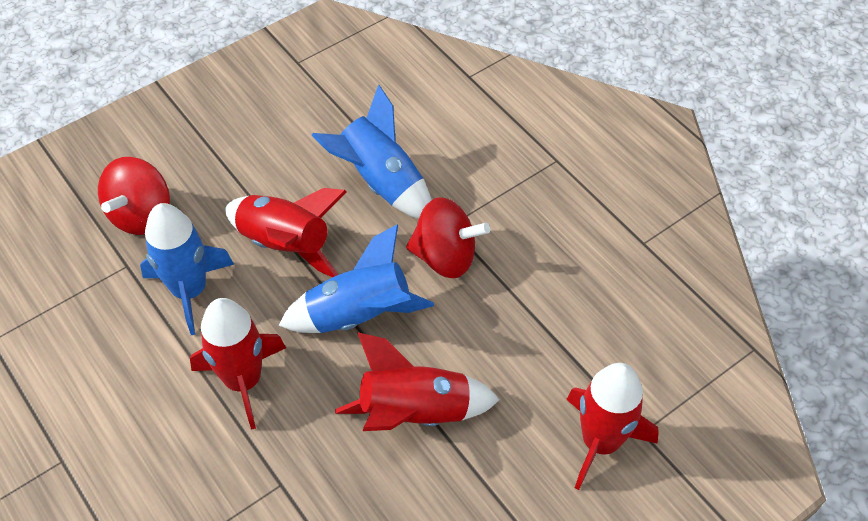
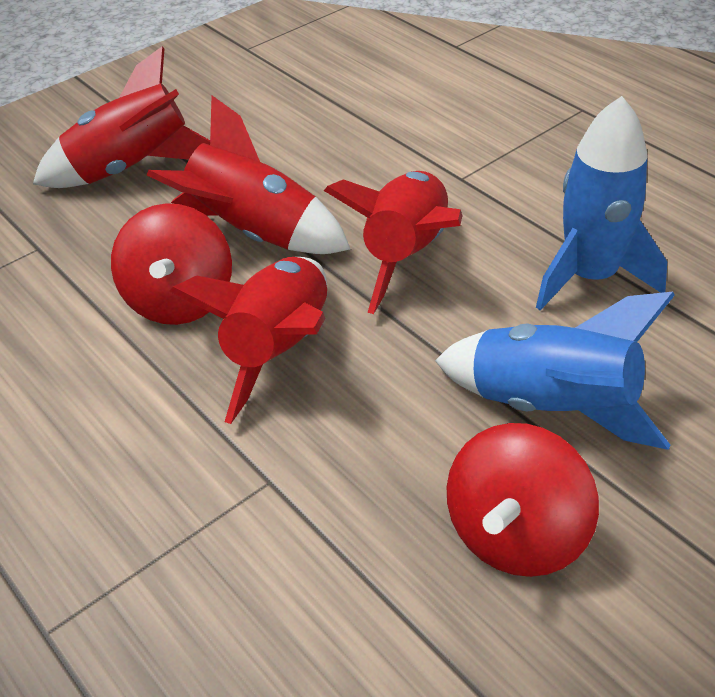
blue rocket: [140,203,234,335] [279,224,434,333] [311,85,432,219] = 3 -> [435,292,675,450] [536,96,667,310] = 2

